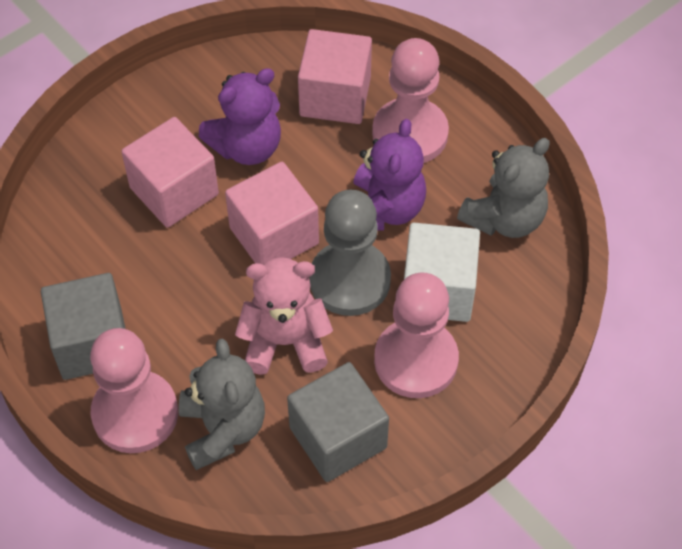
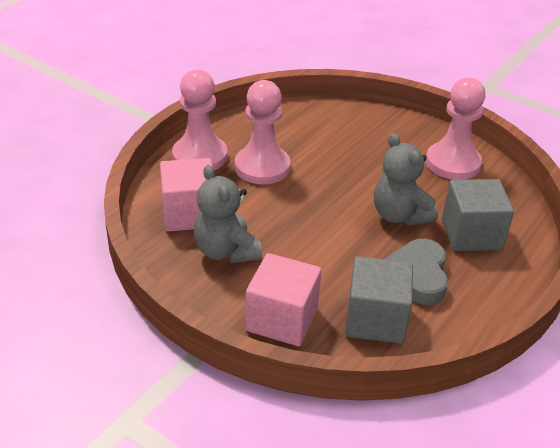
grey heart: none = 0 -> [384,239,448,305] = 1
grey pawn: [309,189,391,316] = 1 -> none = 0
pink cube: [121,117,219,228] [225,162,319,265] [298,29,372,124] = 3 -> [160,158,213,232] [245,253,322,346] = 2
pink teddy bear: [235,257,333,375] = 1 -> none = 0
purple teddy bear: [199,68,281,165] [353,119,426,230] = 2 -> none = 0
white cube: [404,223,480,322] = 1 -> none = 0

